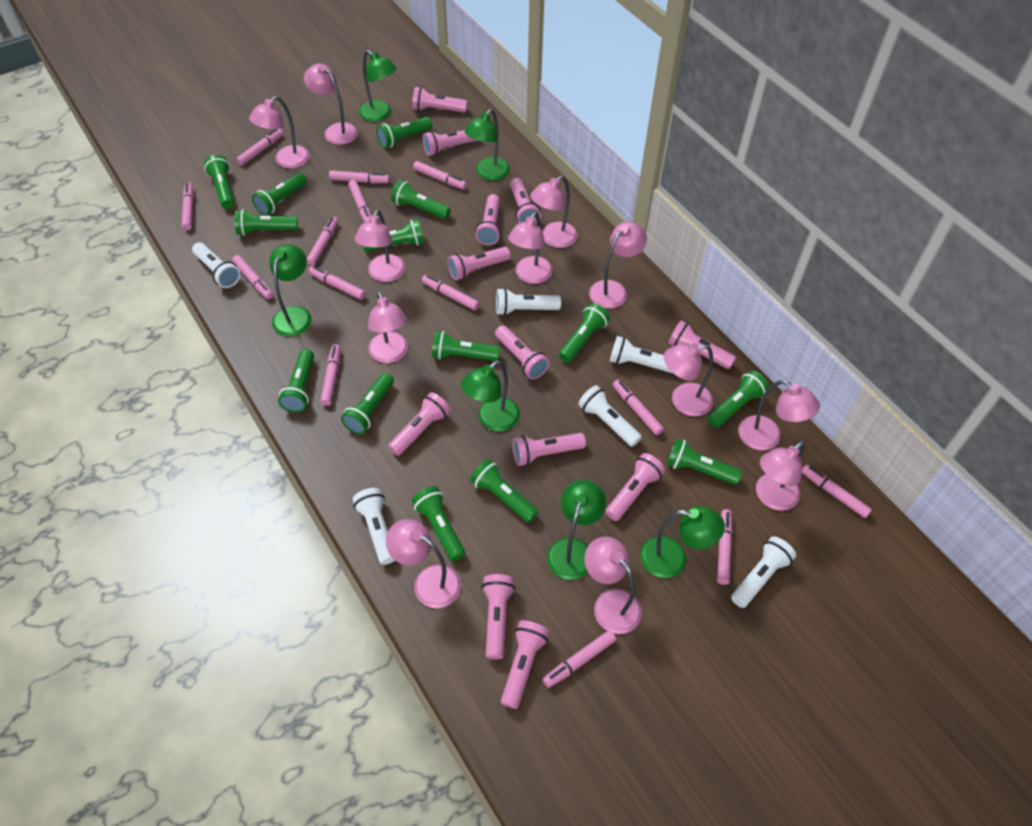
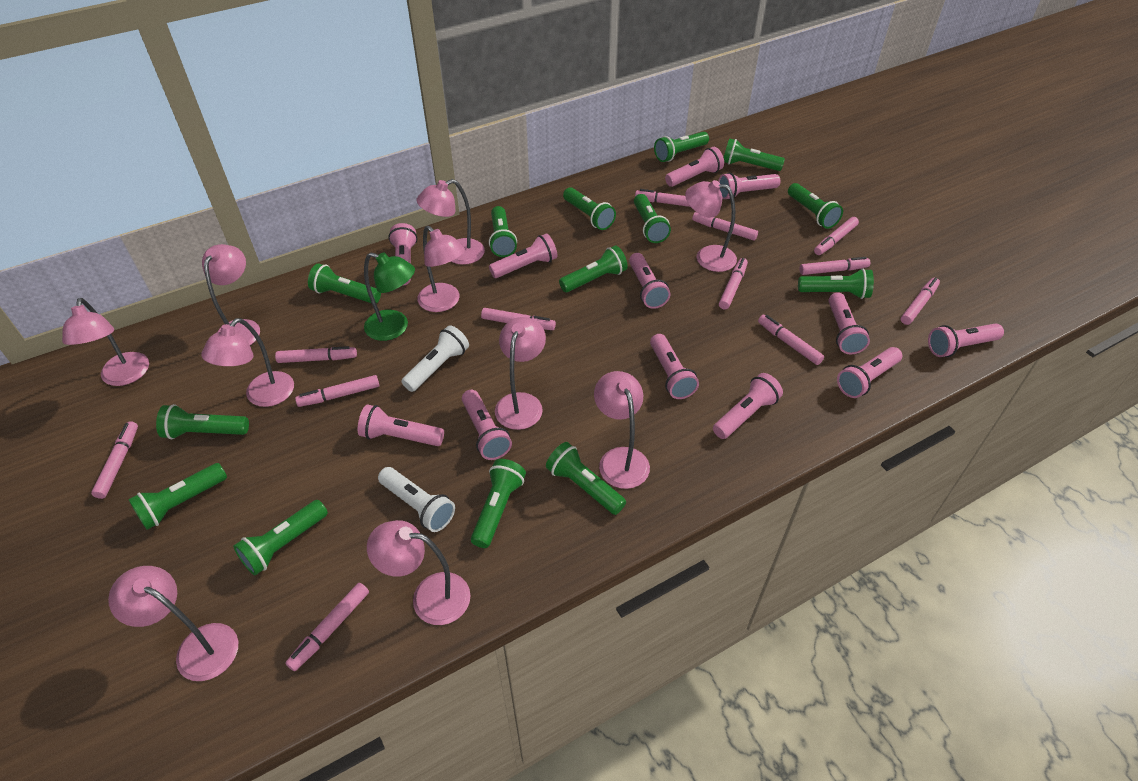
green lamp: [269,244,311,337] [358,50,397,122] [461,360,520,432] [465,109,510,181] [547,480,606,580] [640,506,725,578] = 6 -> [364,252,415,341] = 1
pink lamp: [249,96,310,169] [304,64,358,145] [355,209,406,282] [368,291,408,363] [386,519,461,608] [508,212,553,284] [530,175,578,248] [584,536,642,634] [589,222,647,309] [664,343,713,417] [738,380,820,451] [756,441,805,511] = 12 -> [62,298,149,386] [108,566,238,681] [201,318,294,407] [202,244,260,345] [367,520,471,625] [416,179,485,265] [417,226,465,312] [495,317,546,430] [594,371,650,489] [685,180,737,272] = 10
pink marker: [182,182,194,230] [232,255,273,299] [236,129,283,166] [307,217,338,266] [309,266,366,300] [320,344,341,406] [329,170,390,183] [348,180,371,222] [413,161,467,189] [422,275,480,311] [543,630,616,688] [613,379,664,435] [717,509,733,585] [802,464,872,518] = 14 -> [91,421,138,499] [275,346,357,363] [285,583,369,671] [295,375,379,407] [481,308,556,330] [635,189,690,207] [692,212,758,241] [719,258,748,309] [758,315,824,365] [799,257,870,275] [814,217,859,255] [901,278,940,325] = 12
white flashlight: [192,242,240,288] [352,488,395,565] [496,288,561,316] [578,385,642,447] [610,336,672,373] [731,536,796,608] = 6 -> [378,467,455,532] [402,325,469,392] = 2

